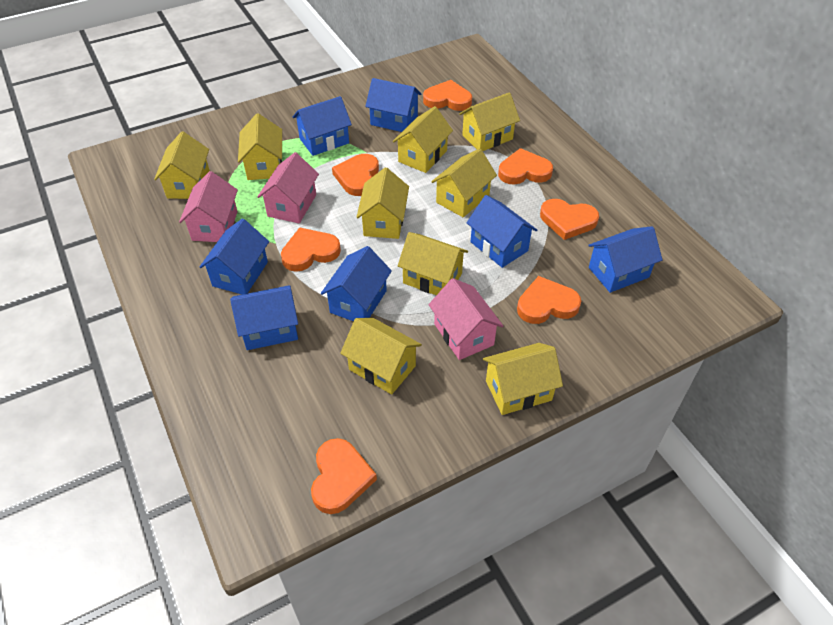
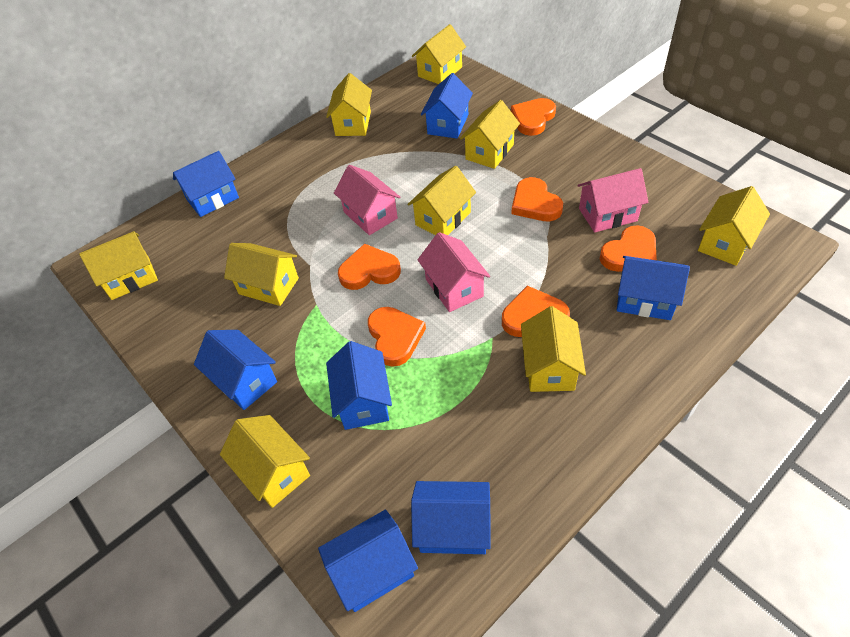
orange heart: [281,227,341,272] [311,438,377,514] [332,154,379,196] [423,80,472,111] [498,148,553,185] [517,276,581,324] [540,199,599,240] = 7 -> [338,244,401,290] [368,307,426,367] [502,286,570,337] [511,98,556,136] [511,177,563,221] [600,225,657,272] = 6

